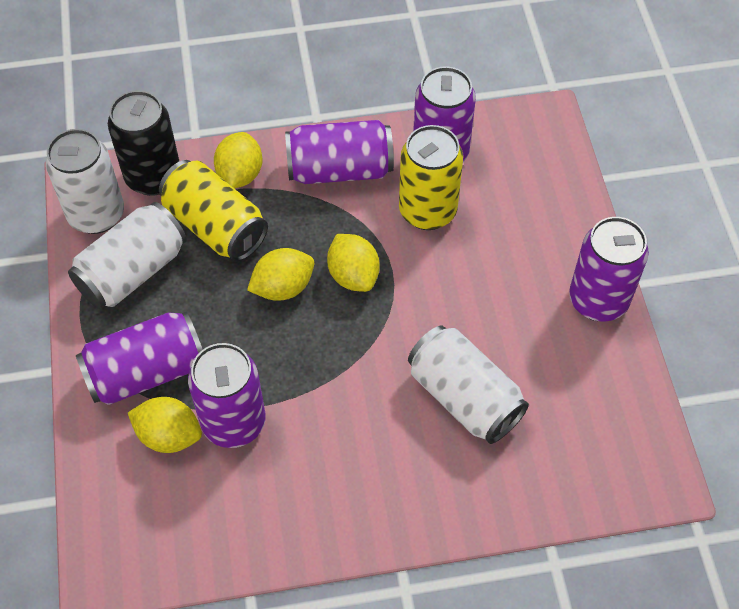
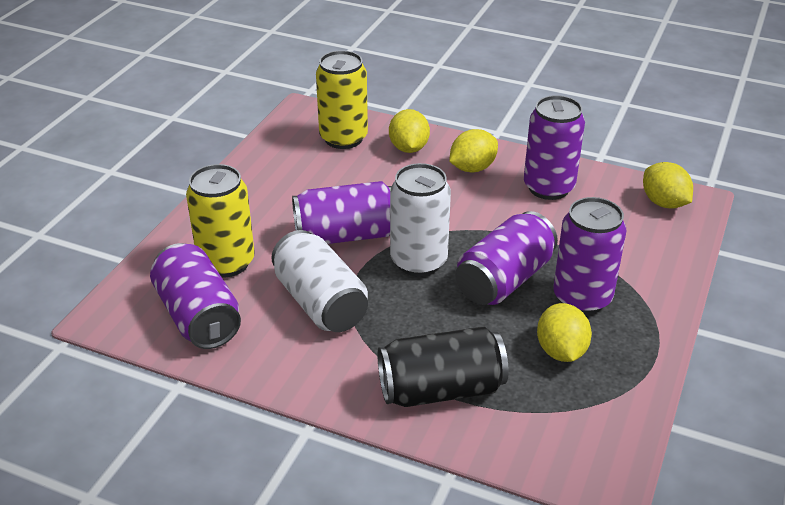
white can: [46,129,124,234] [68,202,187,309] [408,325,529,444] = 3 -> [271,230,368,332] [390,163,451,276] = 2

